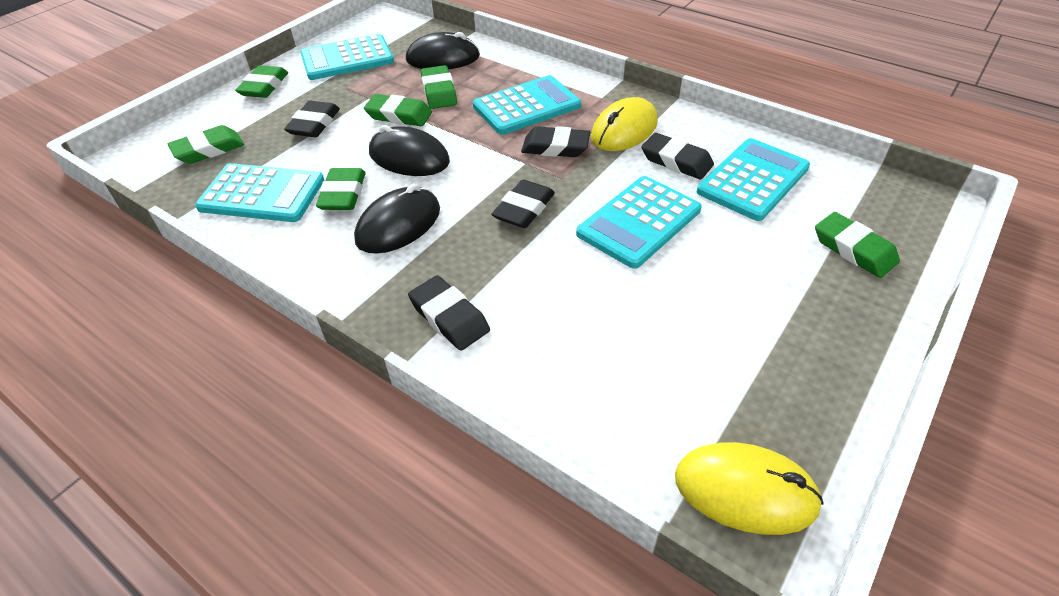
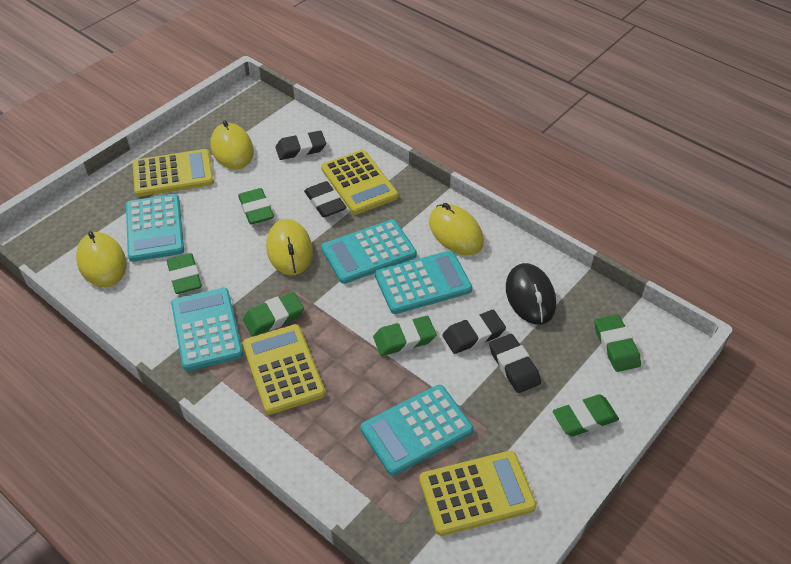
black eraser: [284,101,340,137] [408,275,490,351] [491,179,555,228] [521,126,590,157] [641,133,714,179] = 5 -> [275,131,326,160] [304,181,347,218] [442,310,506,354] [489,334,541,393] = 4
black mouse: [354,184,440,254] [369,125,450,176] [406,32,480,69] = 3 -> [506,263,556,325] = 1
yellow calculator: none = 0 -> [133,149,214,197] [242,324,326,415] [321,150,398,215] [419,451,536,536] = 4
yellow mouse: [591,97,658,151] [675,442,824,535] = 2 -> [76,231,127,287] [211,120,254,169] [266,219,313,275] [429,203,484,255] = 4

